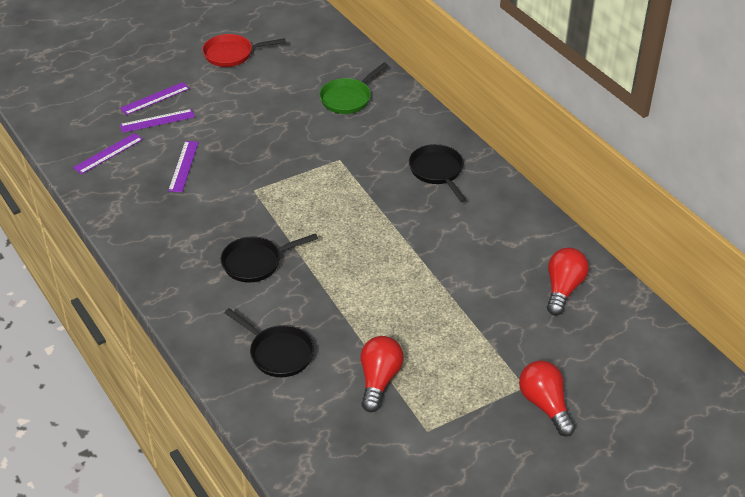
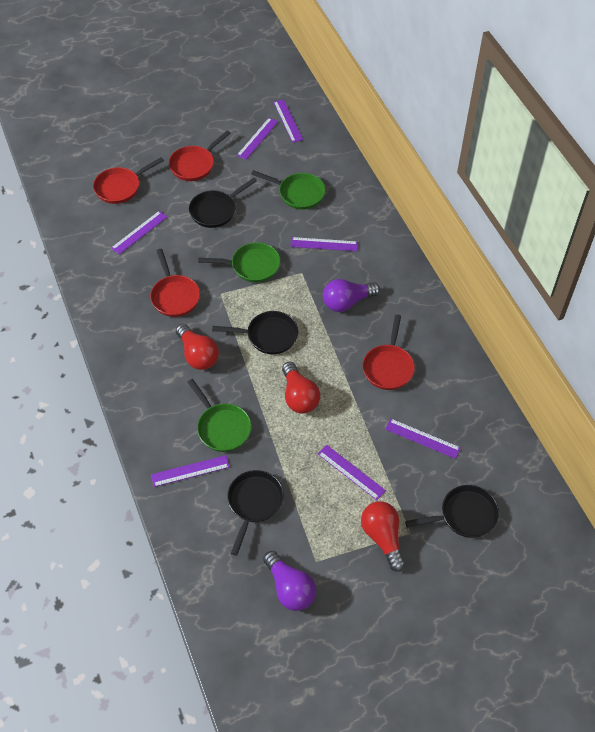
black pan: [221,233,318,282] [225,308,314,377] [409,144,467,202] = 3 -> [189,178,257,228] [212,311,298,354] [227,470,284,556] [405,485,499,538] = 4
green pan: [319,63,388,114] = 1 -> [188,379,251,452] [198,242,280,283] [251,170,326,210] = 3
purple light bulb: none = 0 -> [263,551,316,611] [323,279,380,312] = 2
purple ruler: [73,133,143,174] [120,82,190,115] [120,109,195,133] [168,141,199,192] = 4 -> [111,211,167,254] [151,455,230,487] [237,118,278,160] [274,99,303,143] [290,237,358,251] [318,445,386,500] [385,419,461,459] = 7
red pan: [202,34,286,67] = 1 -> [93,157,164,204] [150,249,200,317] [169,130,231,181] [363,314,415,390] = 4

